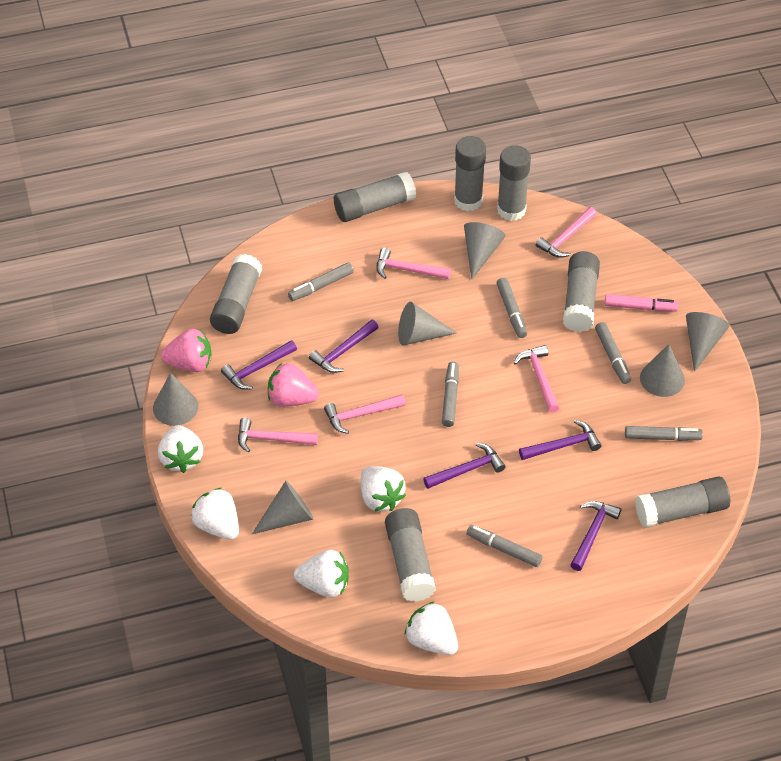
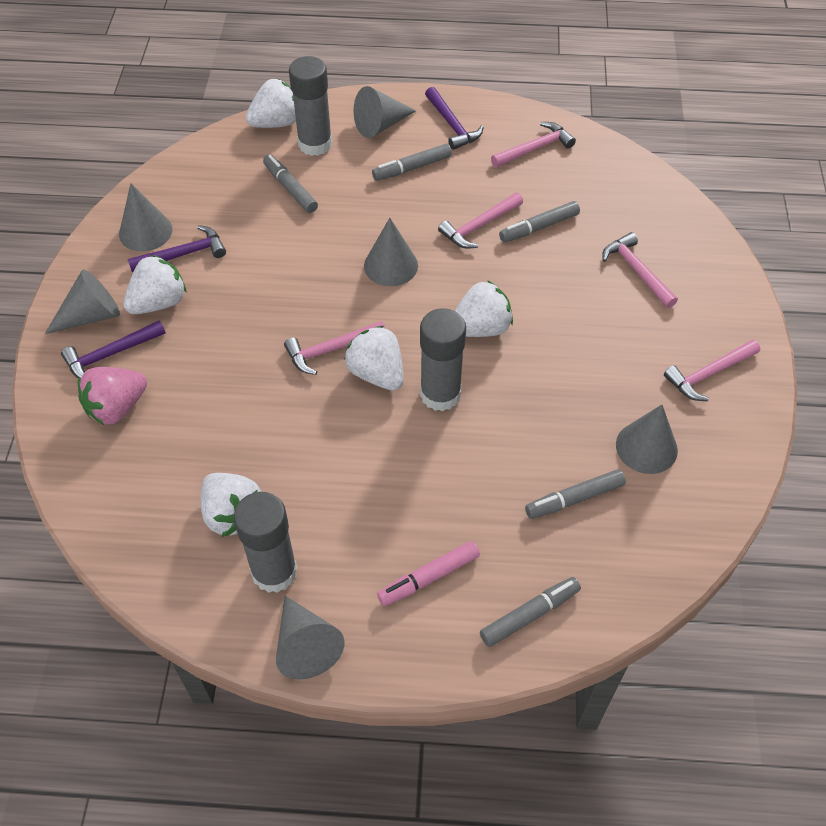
grey glue stick: [210,254,262,334] [334,172,416,222] [385,508,436,602] [454,136,486,212] [497,145,531,221] [563,251,600,332] [635,476,730,528] = 7 -> [233,492,297,593] [289,56,332,156] [420,308,466,411] = 3
grey marker: [288,262,354,301] [442,361,459,427] [467,525,542,567] [497,278,527,338] [595,322,631,384] [625,426,703,441] = 6 -> [263,154,318,213] [372,144,452,181] [480,577,581,647] [499,201,580,243] [525,469,626,519] = 5
pink strawberry: [161,329,211,372] [268,363,319,407] = 2 -> [78,367,147,425] = 1
purple hammer: [221,340,297,390] [309,320,379,373] [423,443,506,489] [519,420,601,460] [570,501,621,571] = 5 -> [61,321,166,379] [128,225,226,272] [425,87,484,150] = 3

